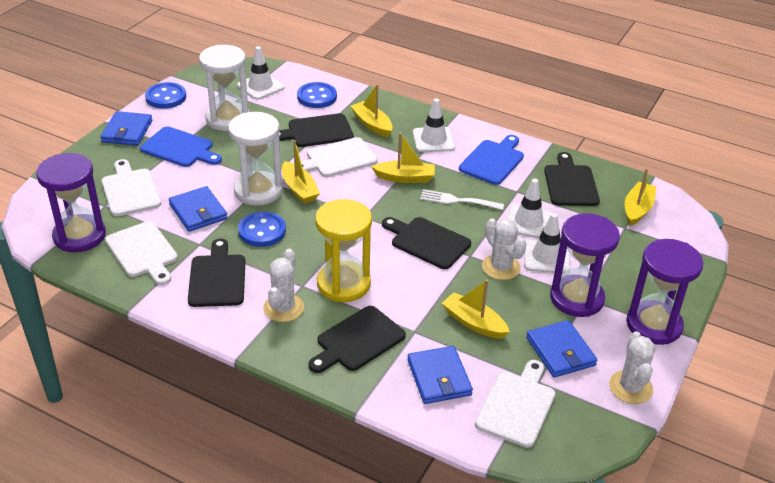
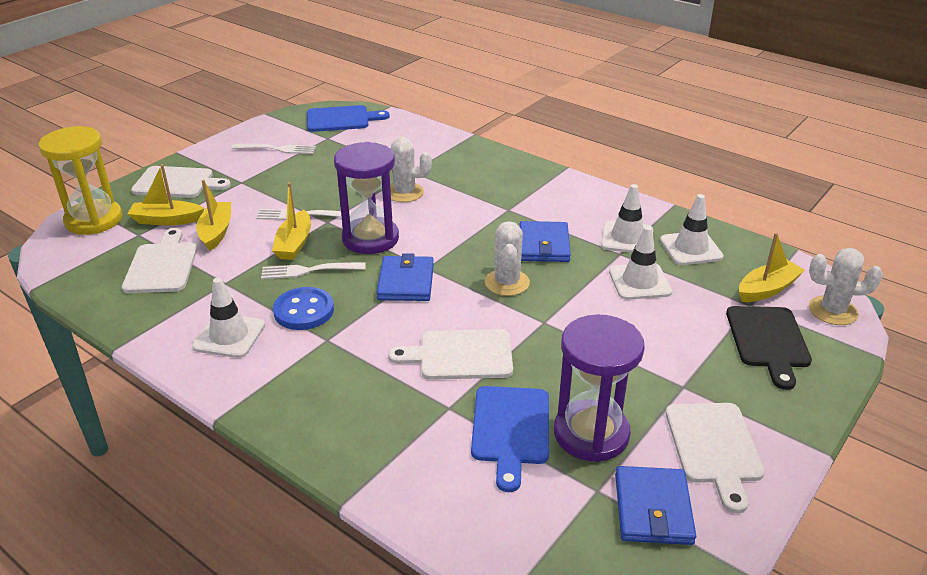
black cutting board: [188,239,246,307] [279,113,354,147] [308,306,406,373] [382,217,471,269] [544,152,600,206] = 5 -> [726,306,812,390] = 1
blue button: [145,82,186,109] [238,211,286,247] [297,82,337,108] = 3 -> [273,287,334,330] = 1
blue wallet: [100,111,152,146] [169,186,228,232] [407,346,473,404] [526,320,597,378] = 4 -> [376,253,434,301] [520,221,571,262] [615,466,696,545] = 3
purple hourglass: [36,153,106,252] [550,213,620,317] [626,239,703,345] = 3 -> [334,142,399,254] [554,314,645,462] = 2
white fork: [420,189,504,210] = 1 -> [232,143,316,154] [256,209,352,220] [261,262,366,279] = 3
white hourglass: [199,45,249,131] [228,112,283,206] = 2 -> none = 0
yellow boat: [282,140,320,204] [351,84,393,137] [371,133,435,183] [442,279,510,339] [625,168,656,226] = 5 -> [127,164,205,226] [196,180,231,251] [272,182,311,260] [739,233,805,302] = 4

